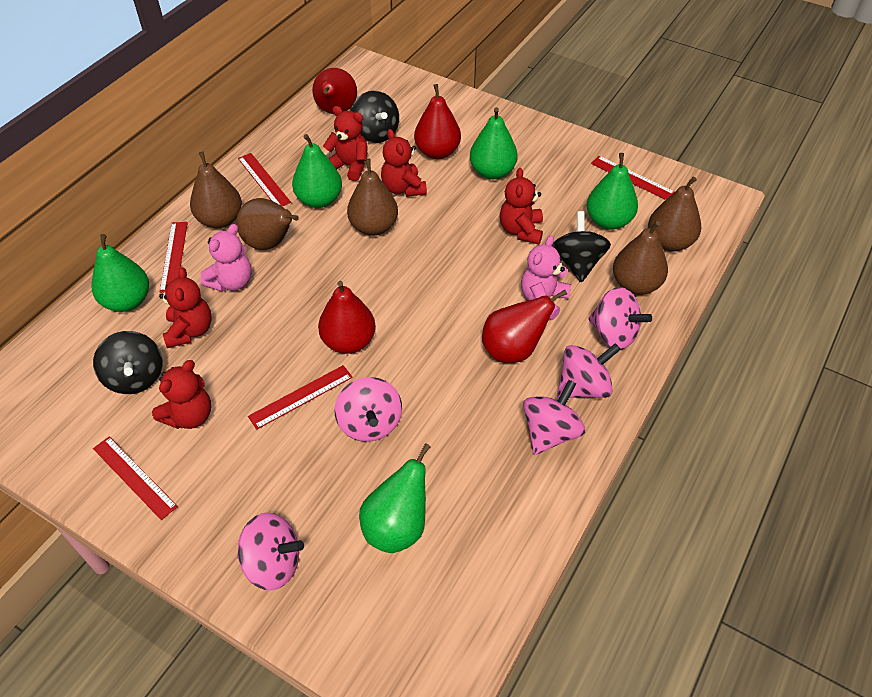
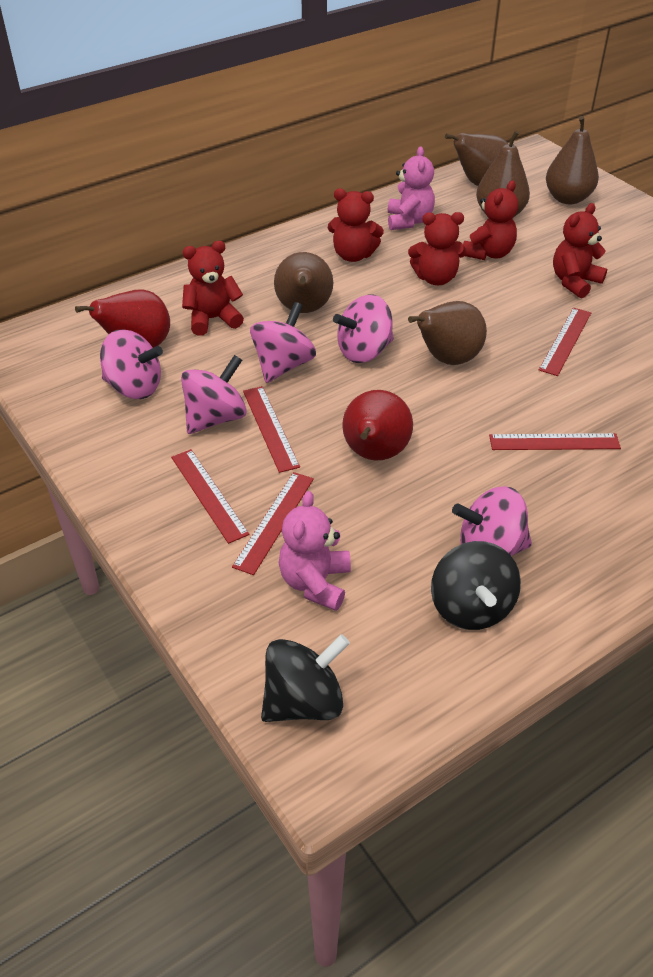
black spinning top: [93,331,162,394] [351,91,399,143] [552,211,611,283] = 3 -> [261,634,350,722] [431,541,521,630] = 2
green pear: [91,234,149,312] [292,134,342,208] [359,443,431,553] [470,107,518,179] [587,153,638,230] = 5 -> none = 0
red pear: [312,68,357,114] [318,281,376,354] [414,84,461,159] [482,290,567,363] = 4 -> [75,289,170,348] [342,390,413,461] = 2

